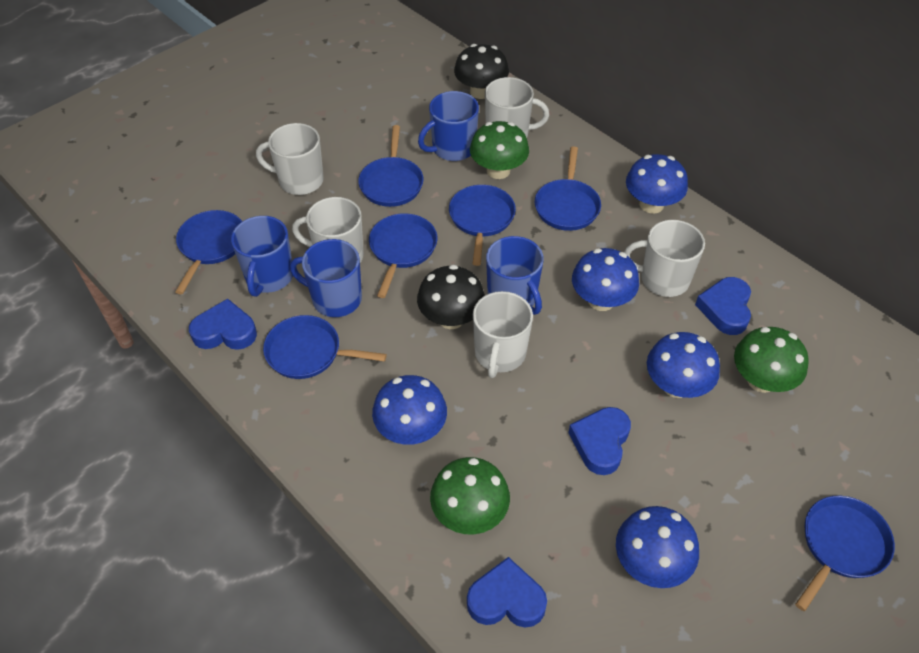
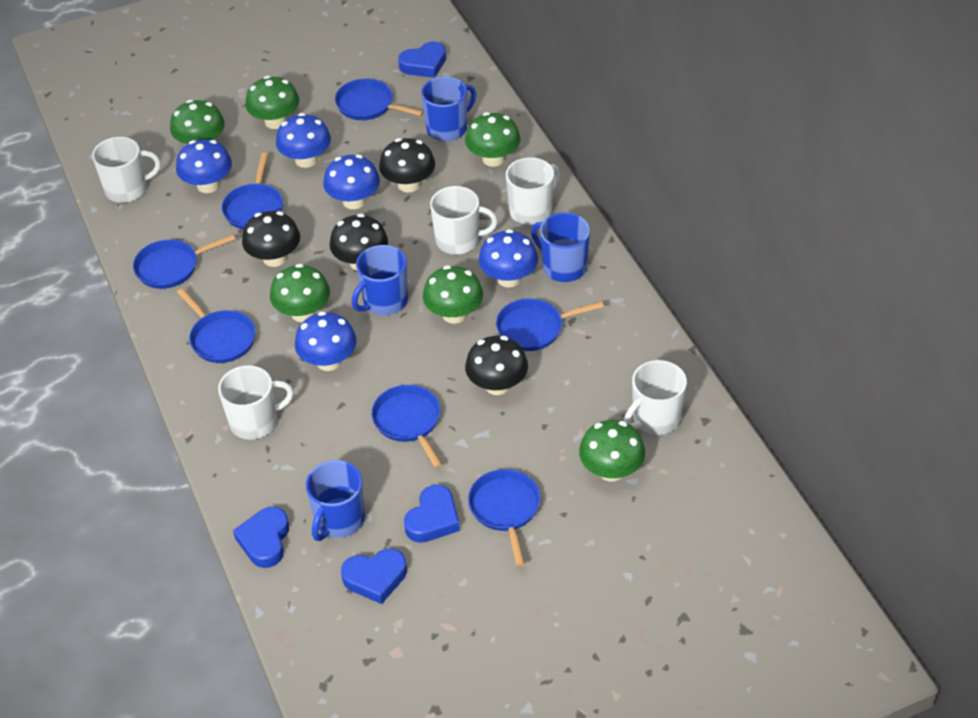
black mushroom: [417,265,485,329] [454,44,509,99] = 2 -> [242,211,300,267] [329,214,388,270] [379,138,435,192] [465,336,528,395] = 4
green mushroom: [430,457,510,534] [470,121,529,179] [734,327,809,393] = 3 -> [170,100,225,144] [245,76,299,129] [270,264,330,322] [423,265,483,324] [465,112,521,167] [579,420,645,482] = 6

